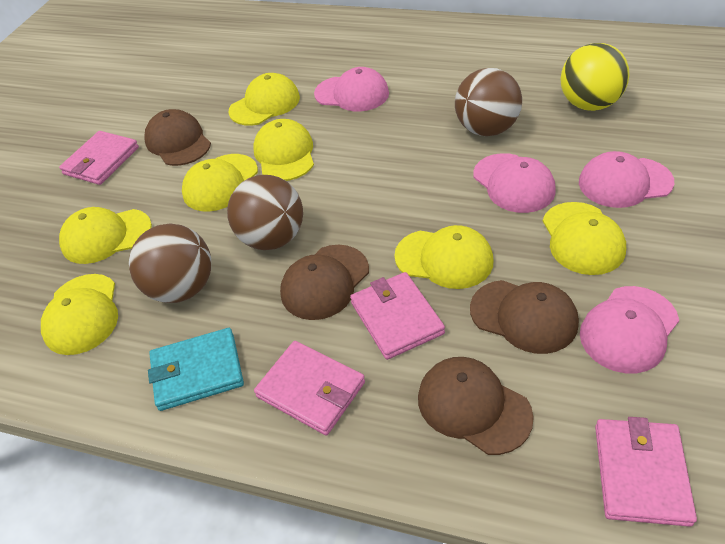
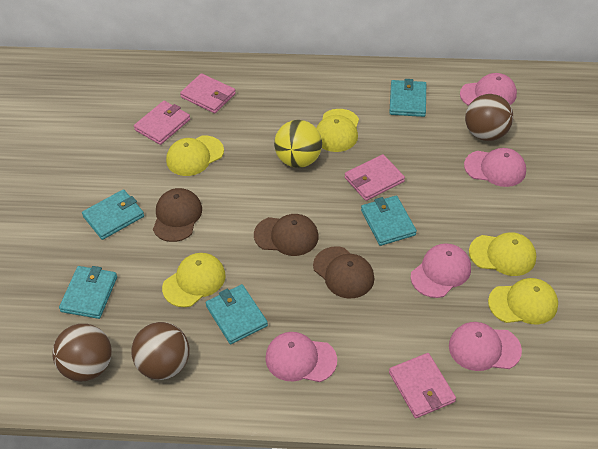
brown cap: [144,109,211,166] [280,245,369,320] [418,357,534,455] [470,280,579,354] = 4 -> [153,188,202,242] [254,214,319,256] [313,246,374,299] = 3
pink cap: [314,67,389,111] [473,153,556,213] [579,151,674,208] [580,286,679,373] = 4 -> [265,332,337,382] [411,243,471,298] [449,322,522,371] [460,73,517,106] [464,148,526,187] = 5
turquoise wallet: [148,328,244,411] = 1 -> [59,266,117,319] [82,189,144,240] [205,284,268,344] [361,195,417,246] [389,79,426,117] = 5
yellow cap: [41,274,118,355] [59,207,152,264] [182,154,258,212] [228,73,300,126] [253,119,314,181] [394,225,493,289] [543,202,626,275] = 7 -> [162,253,226,307] [166,136,224,176] [316,109,359,152] [469,232,536,276] [488,278,558,324] = 5

